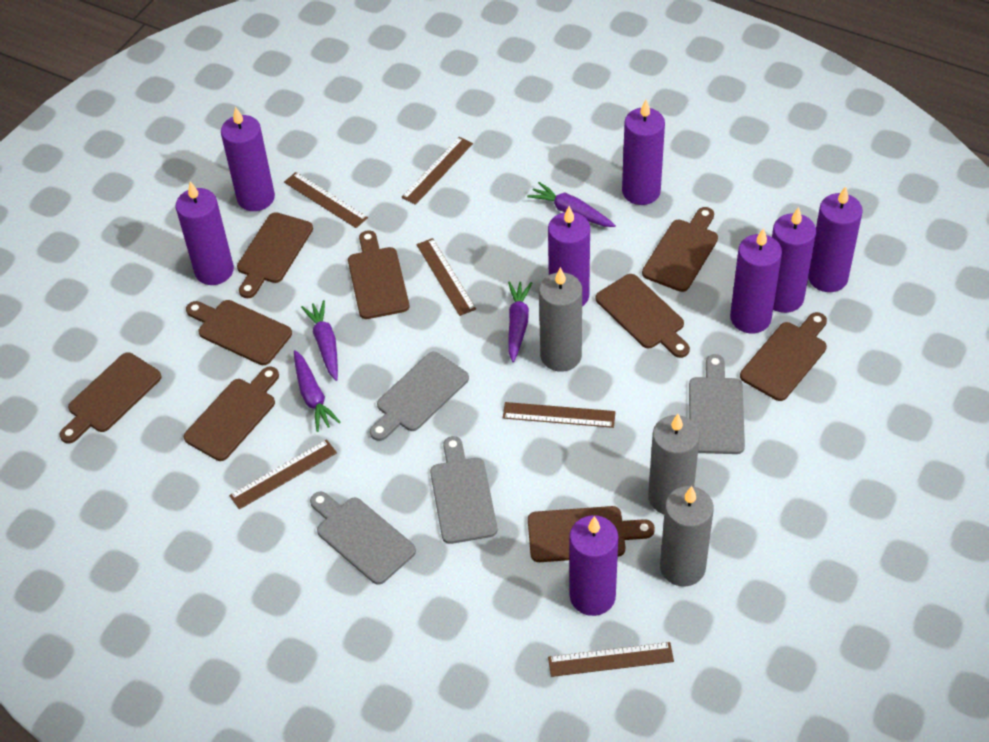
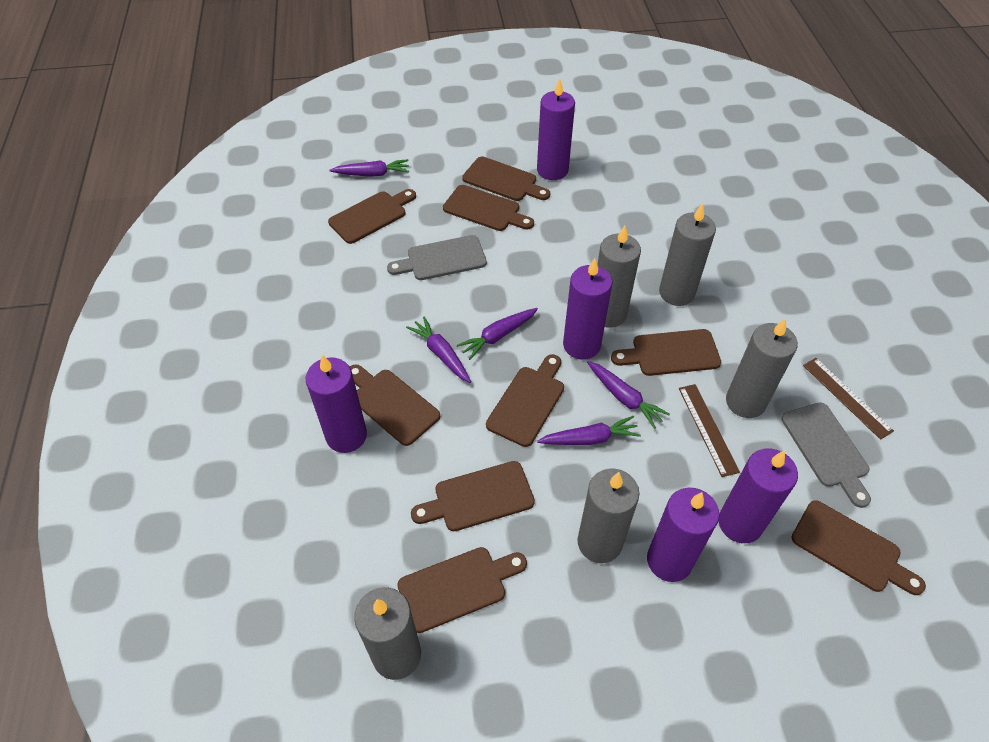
brown ruler: [229,439,337,510] [284,172,368,228] [402,137,473,205] [416,238,476,316] [503,402,616,428] [548,642,674,677] = 6 -> [679,384,740,477] [803,358,894,440] = 2
grey candle: [539,267,582,372] [648,414,700,514] [660,486,714,587] = 3 -> [354,587,421,680] [577,469,640,563] [597,226,641,328] [659,203,716,306] [726,318,798,418] = 5
grey cutting board: [310,492,416,585] [370,352,469,441] [430,436,497,544] [689,354,745,454] = 4 -> [387,235,487,280] [781,403,871,508] = 2
purple candle: [176,181,234,285] [221,107,275,211] [548,206,590,306] [569,515,618,616] [622,100,665,205] [730,228,782,333] [772,207,816,313] [808,186,863,292] = 8 -> [306,355,367,453] [537,78,575,180] [563,258,613,360] [647,488,719,582] [719,449,798,543] = 5
purple carrot: [294,350,341,432] [301,300,338,381] [508,281,532,362] [527,182,616,227] = 4 -> [329,159,409,177] [406,316,471,383] [457,308,538,360] [537,416,641,445] [587,361,670,429] = 5

